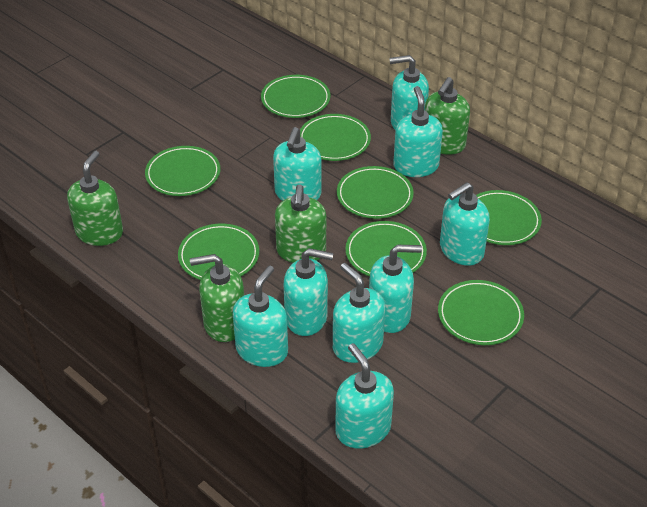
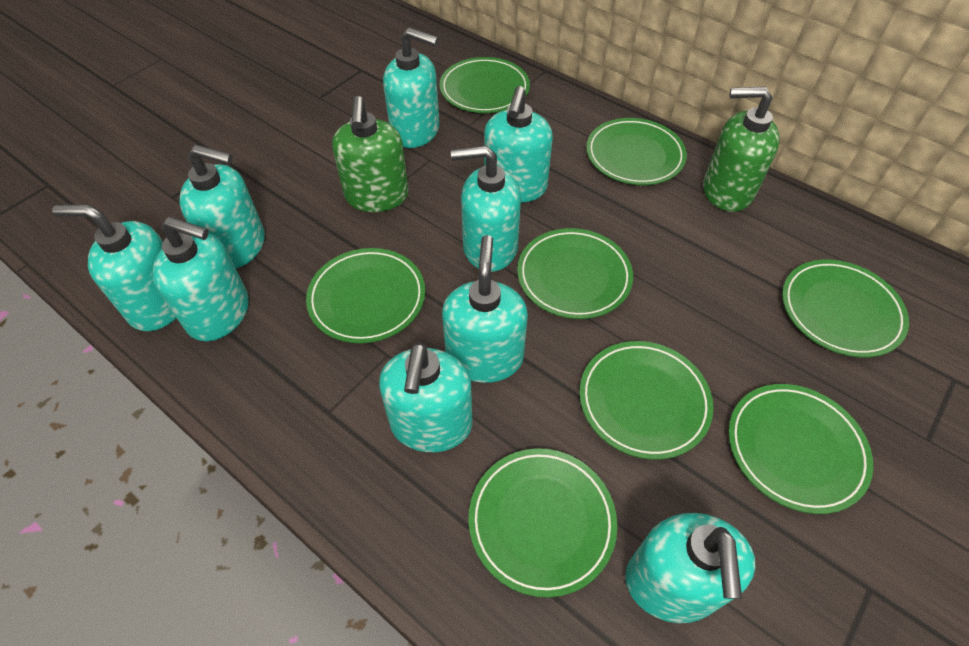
green soap dispenser: [67,151,123,246] [190,254,244,342] [275,184,326,263] [425,77,470,155] = 4 -> [332,96,409,212] [703,87,780,212] = 2

